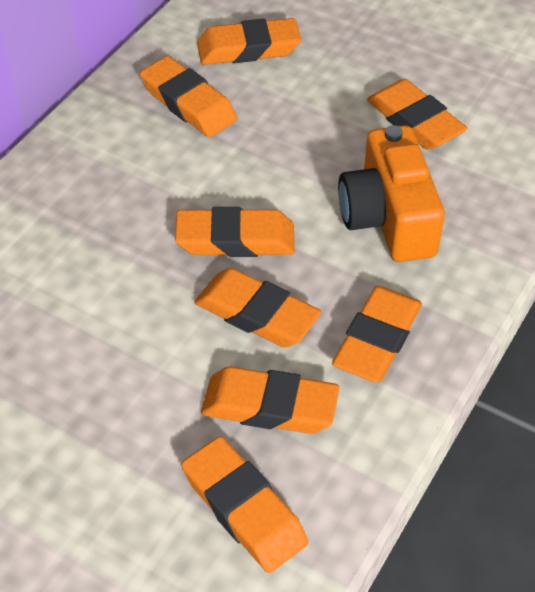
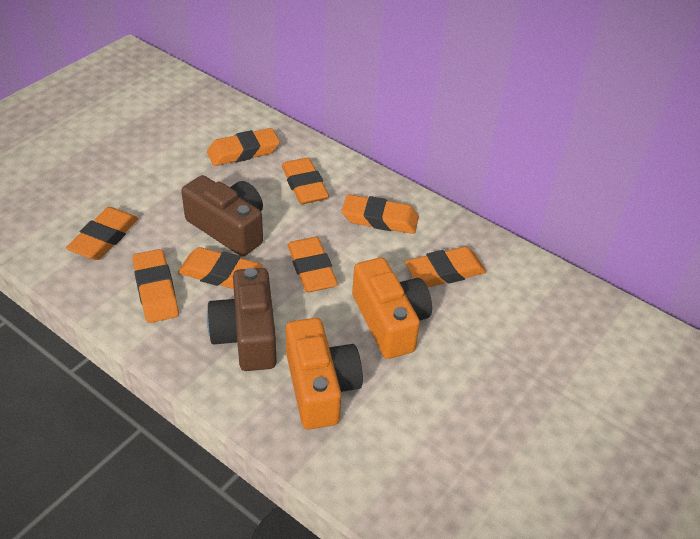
brown camera: none = 0 -> [181,175,263,256] [207,268,276,371] = 2
orange camera: [338,125,445,262] = 1 -> [286,318,363,430] [352,257,432,359] = 2

